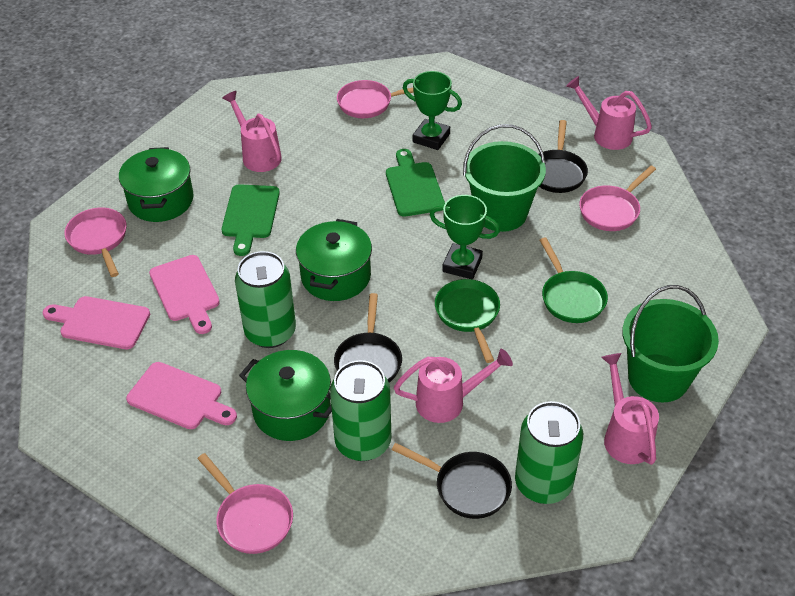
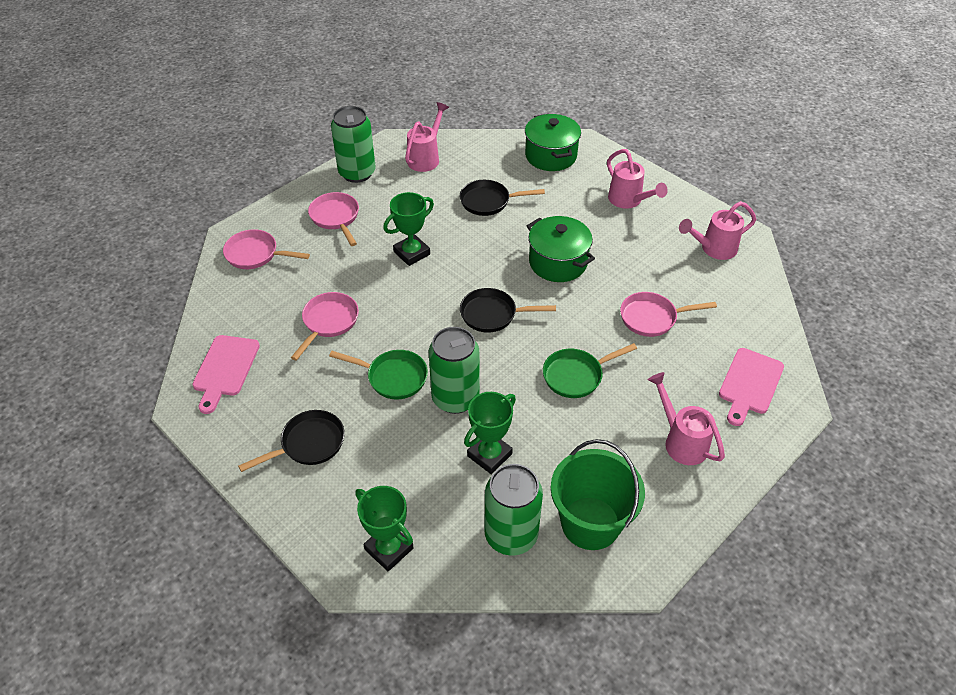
green bucket: [463,124,546,232] [622,285,719,403] = 2 -> [551,439,645,550] = 1
green cutting board: [222,184,280,256] [386,149,445,217] = 2 -> none = 0
green pot: [119,147,194,222] [239,350,332,441] [296,219,372,301] = 3 -> [525,114,581,171] [527,216,595,282] = 2
green trophy: [403,71,462,150] [430,195,500,279] = 2 -> [355,486,414,571] [383,192,434,266] [464,392,516,474] = 3
pink cutting board: [42,296,150,349] [126,362,237,429] [149,255,220,334] = 3 -> [192,335,260,414] [719,348,784,426] = 2

